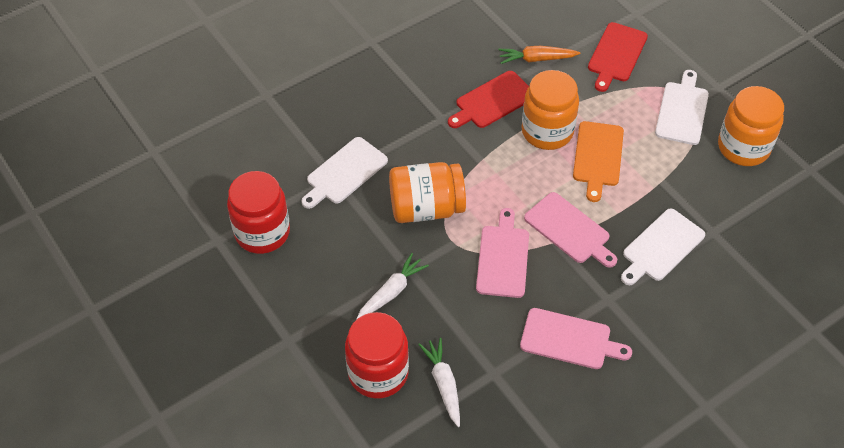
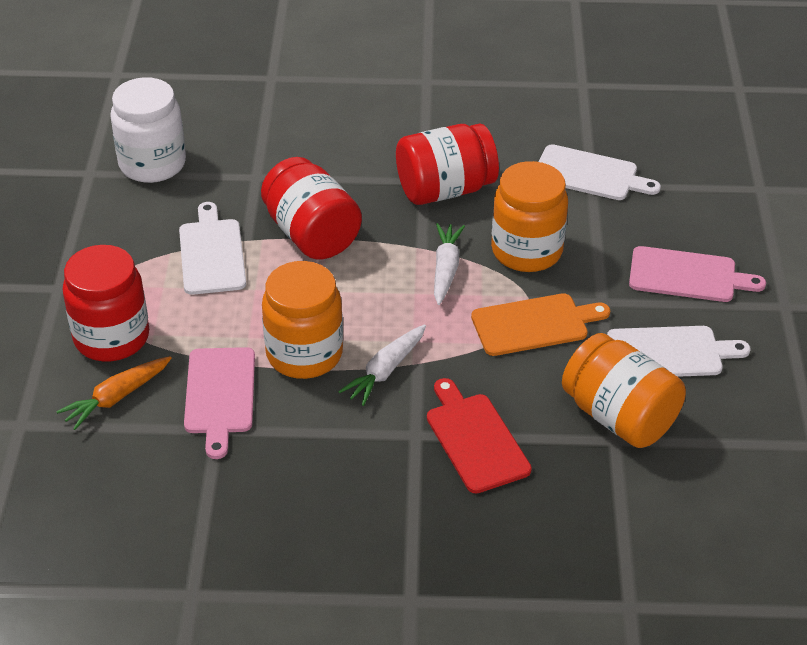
pink cutting board: [476,208,529,298] [520,308,632,369] [524,192,617,268] = 3 -> [184,347,255,459] [629,246,766,302] = 2
red cutting board: [448,71,529,128] [588,22,648,92] = 2 -> [427,378,532,494] = 1
red jar: [227,171,290,254] [345,312,409,399] = 2 -> [63,245,149,361] [261,157,362,260] [396,123,499,205] = 3
white jar: none = 0 -> [110,77,186,183] = 1

